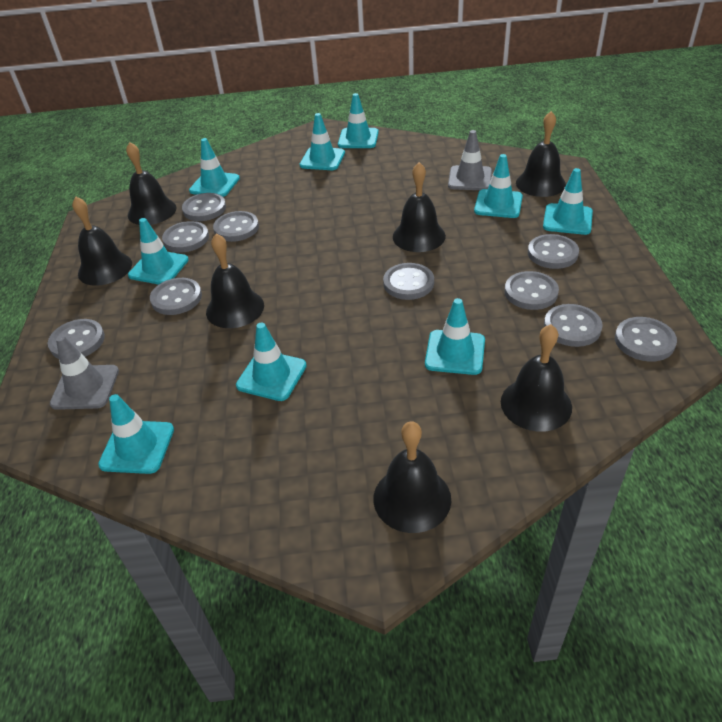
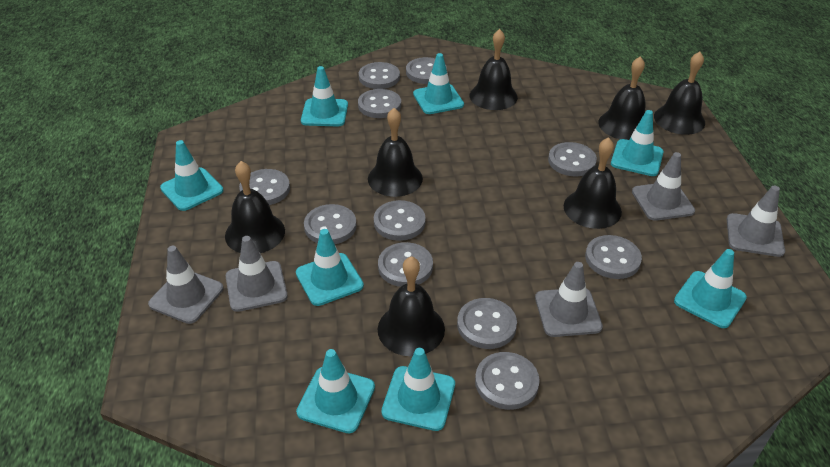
grey button: [48,319,105,359] [150,278,202,315] [162,221,209,252] [182,193,226,221] [213,211,259,242] [383,263,434,300] [505,271,559,310] [528,234,579,269] [544,304,603,347] [615,317,677,362] = 10 -> [239,169,290,205] [304,204,357,244] [358,89,401,118] [359,62,400,89] [374,200,426,241] [378,242,433,287] [406,57,447,84] [457,298,517,349] [475,352,540,410] [548,142,597,176] [585,235,642,279] = 11
grey traffic cone: [50,335,119,410] [448,130,492,190] = 2 -> [148,246,224,324] [226,236,288,312] [535,262,603,337] [632,152,695,221] [727,186,785,257] = 5
turquoise traffic cone: [98,394,174,474] [128,218,189,285] [189,138,240,197] [236,323,307,401] [300,113,345,170] [338,93,379,148] [425,298,485,375] [474,154,523,218] [543,168,593,235] = 9 -> [160,140,223,211] [296,229,364,306] [296,349,375,433] [301,66,348,127] [381,348,455,431] [413,53,464,114] [611,110,664,176] [674,249,747,328] = 8

